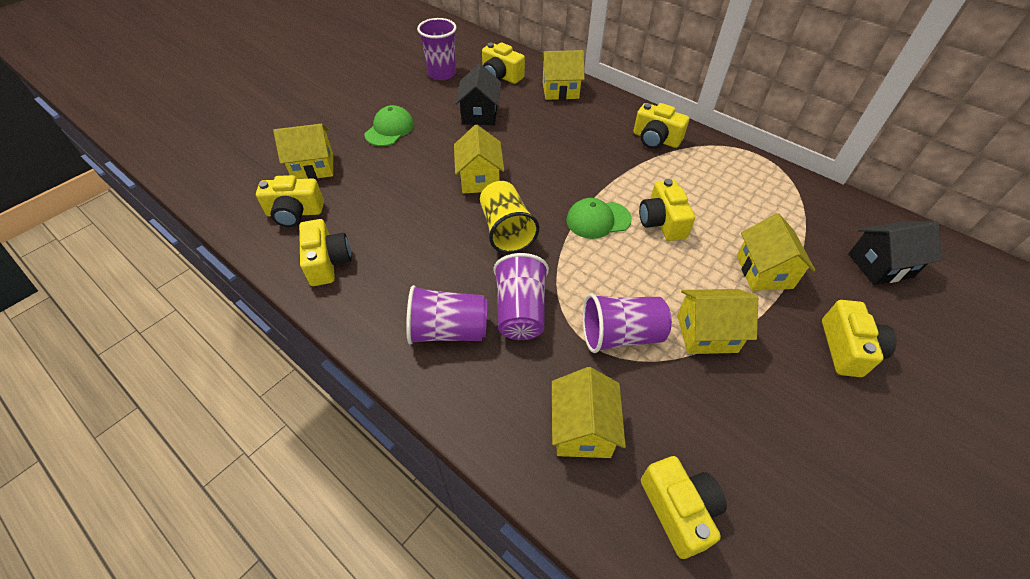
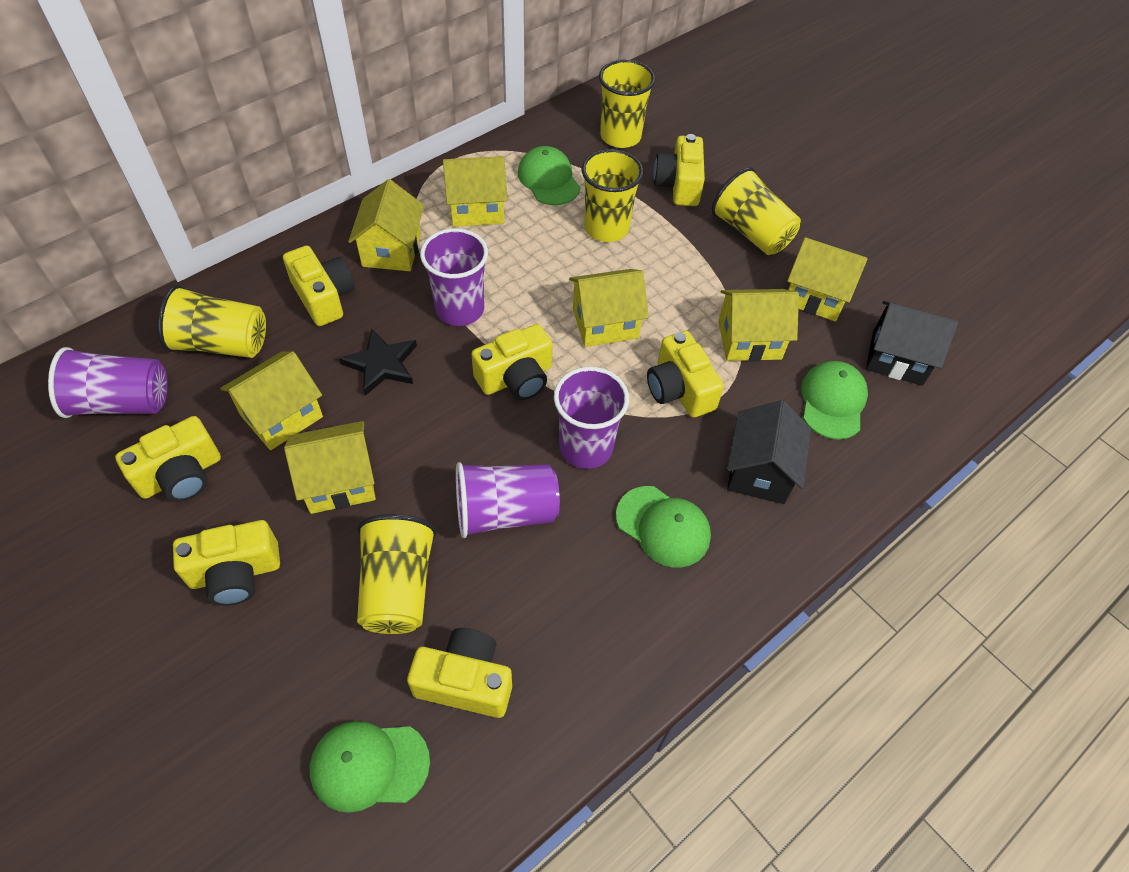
black star: none = 0 -> [339,329,417,396] = 1
green cap: [365,105,414,146] [566,198,632,239] = 2 -> [310,721,430,813] [518,146,580,205] [616,486,711,568] [801,361,868,440] = 4
yellow cup: [480,181,539,254] = 1 -> [158,285,266,358] [357,514,437,634] [582,149,643,242] [599,60,655,148] [711,167,801,255] = 5
yellow house: [273,124,333,179] [454,125,504,194] [541,50,585,100] [552,367,626,458] [677,289,758,354] [737,213,815,291] = 6 -> [220,351,323,450] [284,421,376,514] [348,179,424,271] [443,156,507,227] [569,269,649,347] [718,289,799,361] [787,237,868,322] = 7

